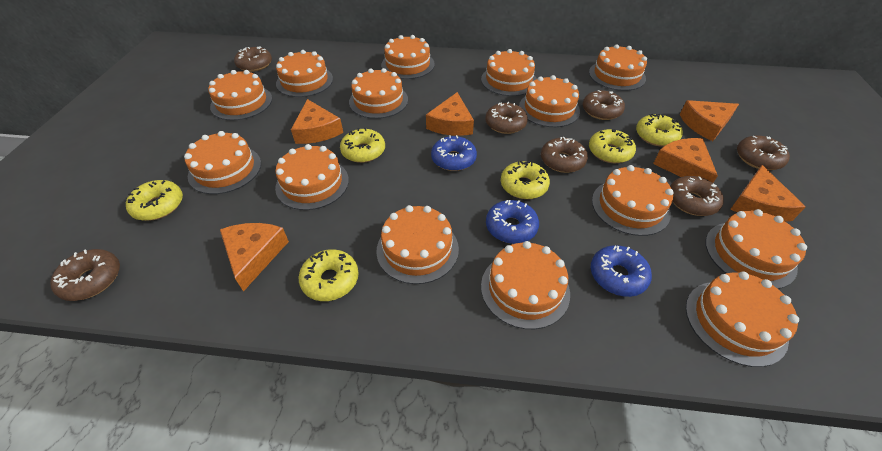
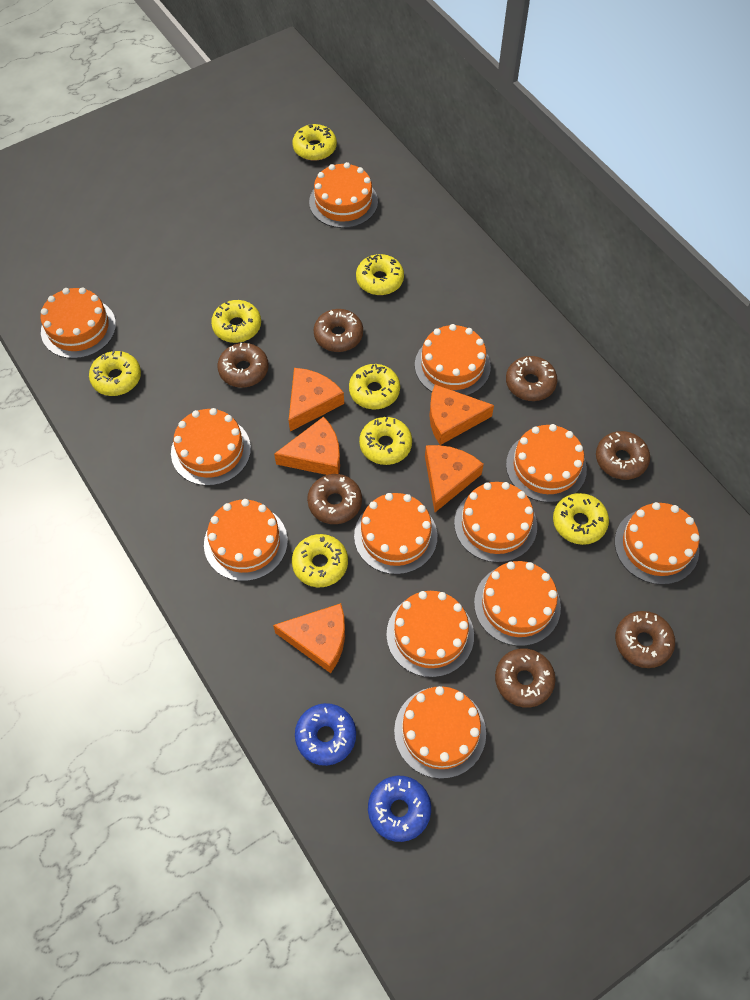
blue donut: [431,135,477,171] [486,200,539,244] [591,245,652,297] = 3 -> [295,703,356,766] [368,776,431,842] = 2
orange cake: [184,131,261,194] [208,70,272,120] [275,144,349,210] [276,50,333,97] [349,68,408,119] [377,205,459,284] [381,35,435,79] [481,49,537,96] [481,241,570,329] [519,75,580,127] [589,44,647,91] [592,165,674,236] [686,272,799,367] [705,209,807,289] = 14 -> [40,287,116,359] [171,408,251,486] [204,499,288,581] [309,162,378,228] [354,493,437,574] [386,591,474,677] [394,686,486,779] [415,324,491,396] [454,482,537,563] [474,561,561,646] [506,424,587,503] [615,502,699,585] = 12
orange cheese: [220,223,289,292] [291,99,343,144] [426,92,474,136] [653,138,718,183] [680,100,739,141] [730,165,806,222] = 6 -> [273,603,345,673] [274,417,340,475] [289,368,344,432] [425,445,484,512] [429,384,494,445] = 5
yellow donut: [126,180,183,221] [299,249,359,301] [340,128,385,163] [501,161,550,199] [589,129,636,163] [636,114,683,147] = 6 -> [89,351,141,396] [211,300,261,343] [292,124,337,161] [292,534,348,587] [349,364,400,409] [356,254,404,295] [359,417,412,465] [553,493,609,545] = 8

